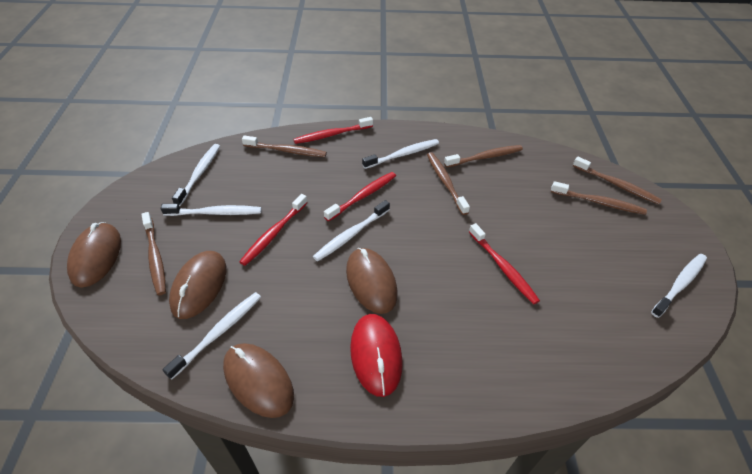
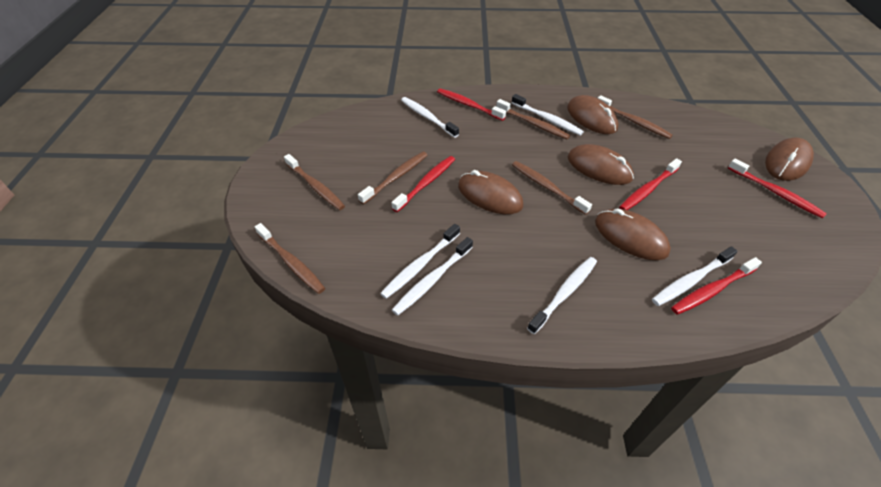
brown mouse: [67,222,121,288] [169,251,226,319] [223,343,294,418] [346,248,398,314] = 4 -> [458,170,524,214] [567,95,619,134] [568,144,634,185] [595,208,671,260] [765,138,814,181] = 5
red mouse: [350,314,403,397] = 1 -> none = 0
red toothbrush: [239,194,308,266] [293,117,373,144] [324,172,396,221] [469,223,540,305] = 4 -> [391,156,455,212] [437,88,506,121] [619,158,682,210] [671,257,762,315] [728,158,827,218] = 5

